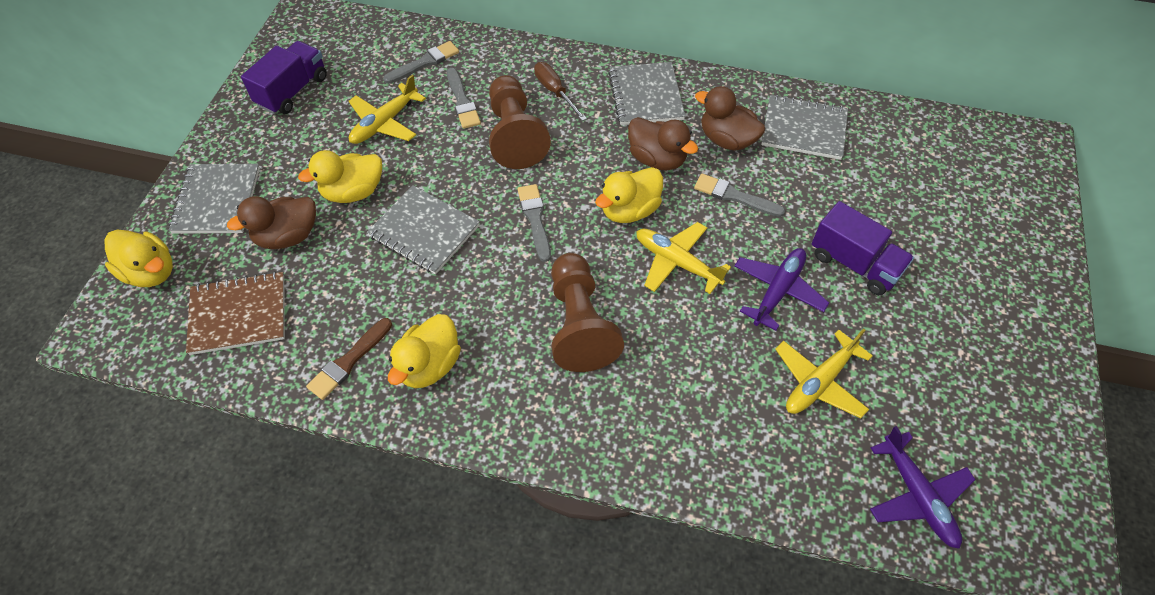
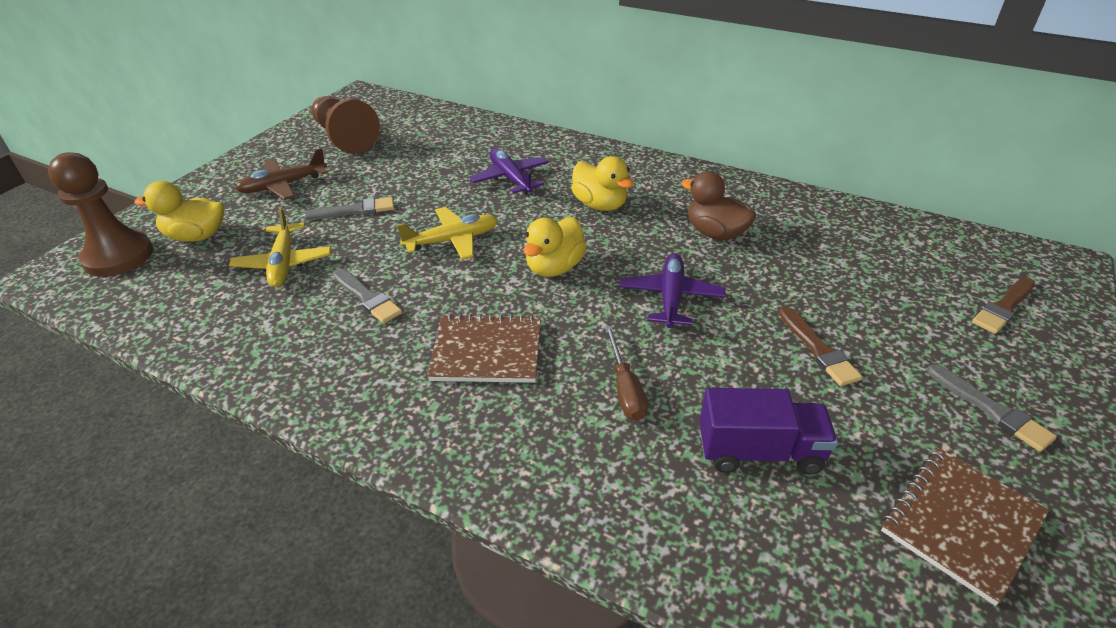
brown brush: [306,318,392,400] = 1 -> [779,307,862,386] [972,278,1035,334] = 2
brown duck: [227,196,316,249] [628,117,698,170] [695,86,765,151] = 3 -> [681,171,756,240] = 1
brown notebook: [186,271,285,355] = 1 -> [427,313,541,383] [881,448,1049,606] = 2
brown plane: none = 0 -> [235,148,328,200] = 1
grey brush: [383,41,459,84] [447,68,481,129] [518,184,551,262] [694,174,785,217] = 4 -> [303,197,394,220] [333,268,402,323] [927,365,1057,452] = 3
grey notebook: [169,164,260,234] [367,185,480,274] [608,62,685,125] [761,95,848,160] = 4 -> none = 0
purple truck: [241,41,327,114] [811,201,914,295] = 2 -> [699,388,838,475] = 1
yellow duck: [104,230,173,287] [298,150,382,203] [388,314,461,388] [595,167,663,223] = 4 -> [134,181,225,242] [523,217,587,277] [571,156,634,211] = 3
yellow plane: [349,75,426,144] [636,222,731,294] [775,329,873,418] = 3 -> [229,206,331,287] [397,207,498,260] = 2

